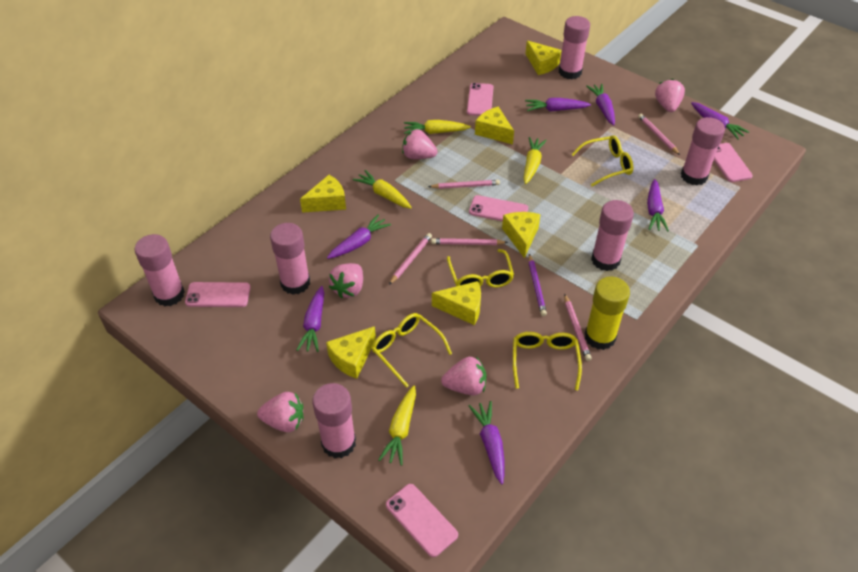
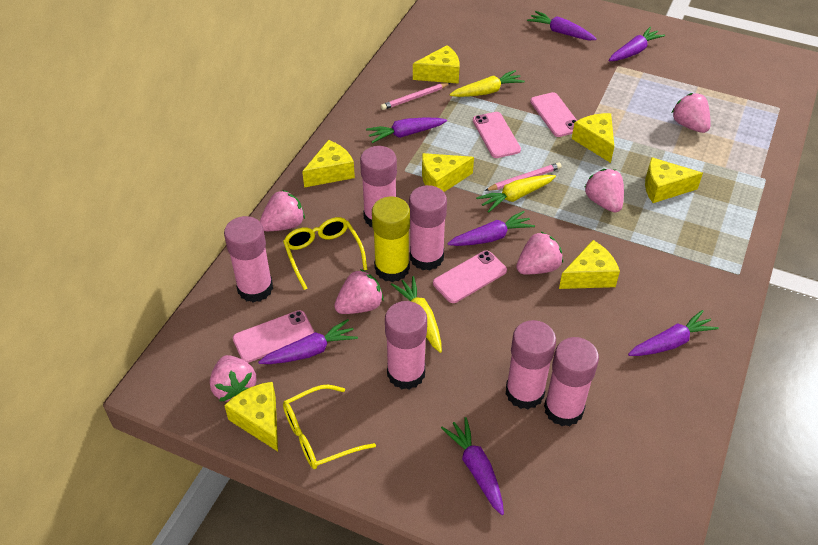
pink pencil: [389,233,432,285] [428,180,500,189] [431,238,508,245] [564,294,592,361] [638,114,680,155] = 5 -> [381,83,450,110] [485,162,562,191] = 2
pink phone: [185,282,251,307] [386,484,458,557] [467,83,494,116] [469,195,528,221] [714,143,753,182] = 5 -> [233,310,314,363] [433,250,507,303] [473,112,521,158] [530,92,577,137] = 4
pink strawberry: [257,392,303,432] [329,263,363,298] [402,129,438,159] [441,357,486,395] [655,79,685,112] = 5 -> [210,355,256,402] [260,190,305,231] [334,269,384,314] [516,232,563,274] [584,169,624,213] [672,93,711,133] = 6
purple pencil: [528,254,547,316] = 1 -> none = 0
yellow carrot: [353,170,412,208] [378,386,416,466] [404,120,471,134] [524,137,547,184] = 4 -> [391,276,442,353] [449,70,525,97] [476,175,556,213] = 3
yellow cheese: [300,175,346,213] [326,326,376,379] [432,281,481,325] [475,106,514,144] [502,212,541,258] [525,41,561,75] = 6 -> [224,382,278,451] [302,140,355,188] [413,45,460,84] [422,153,474,192] [559,240,620,289] [572,113,614,163] [645,157,703,203] = 7
yellow glasses: [372,313,452,388] [447,249,514,288] [513,332,582,390] [572,135,633,187] = 4 -> [283,217,367,290] [283,385,376,469] = 2

